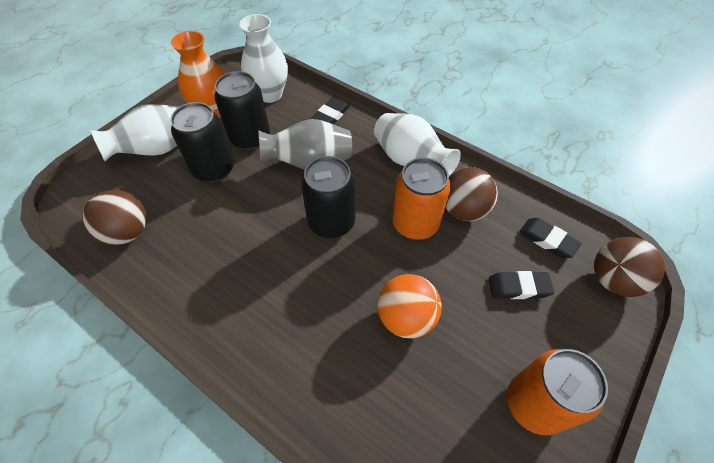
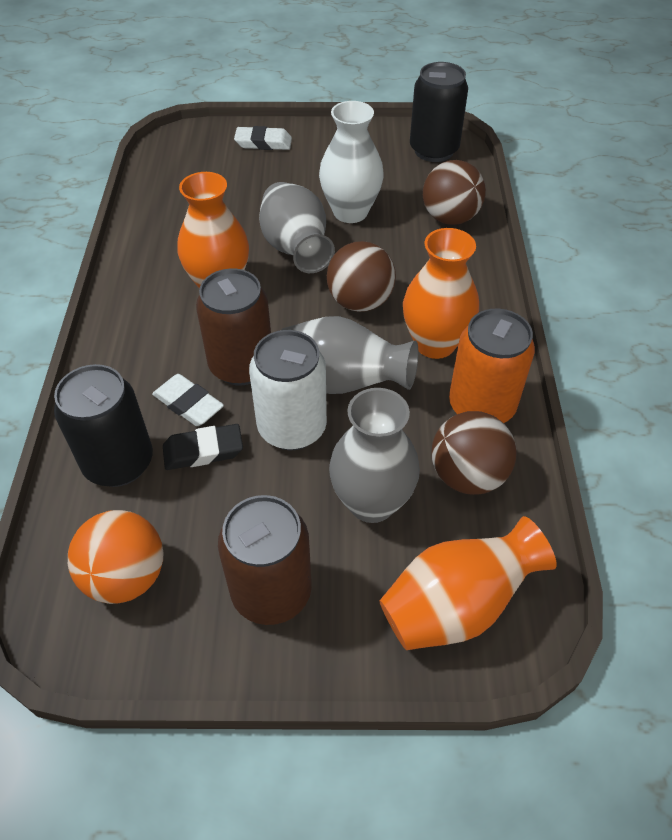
black can: [170,102,234,183] [214,71,270,150] [301,156,355,238] = 3 -> [54,364,153,487] [410,62,468,162] = 2
black eraser: [311,97,350,124] [489,271,554,299] [519,218,582,258] = 3 -> [163,424,243,470] = 1
brown can: none = 0 -> [196,268,271,386] [218,495,312,625] = 2
grey vase: [258,119,352,170] = 1 -> [259,182,335,273] [281,316,418,394] [329,388,420,523] = 3
orange can: [392,157,451,240] [507,349,608,435] = 2 -> [449,309,535,423] = 1
orange vase: [171,31,224,118] = 1 -> [178,172,249,289] [379,516,557,650] [403,228,479,359] = 3
white can: none = 0 -> [249,330,327,450] = 1
white eraser: none = 0 -> [152,374,224,426] [234,126,292,150] = 2
white vase: [90,104,179,161] [239,14,288,103] [374,113,461,176] = 3 -> [319,101,384,223] = 1

